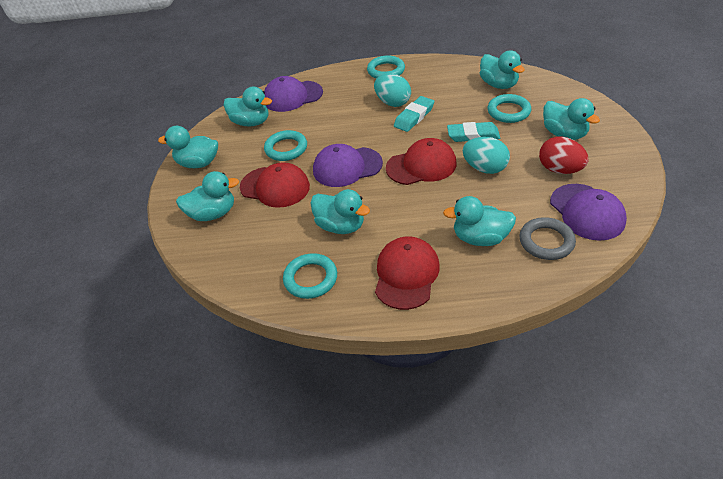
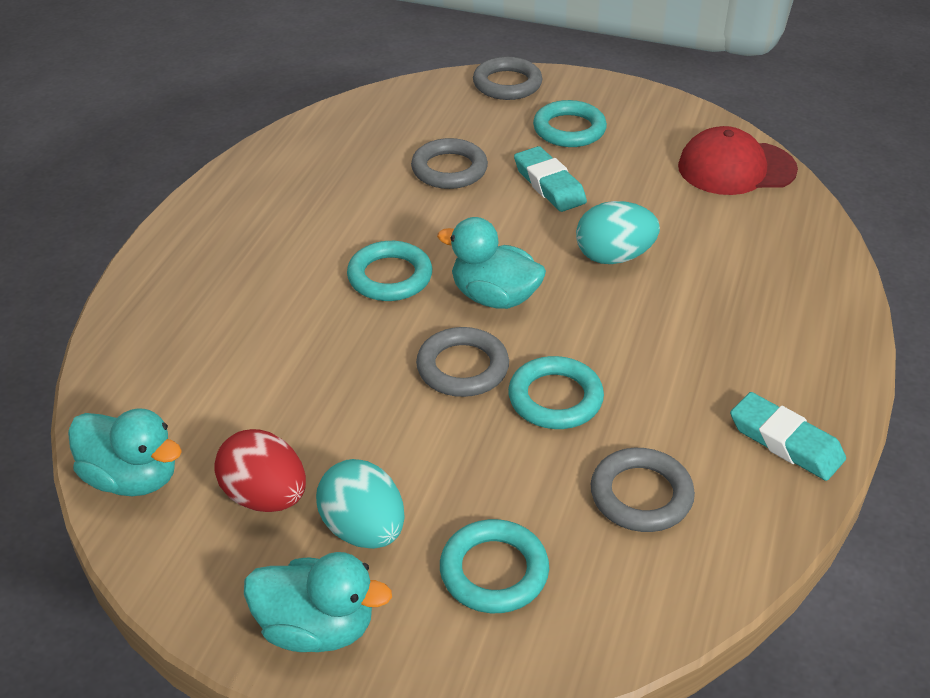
grey ring: [520,217,576,260] = 1 -> [411,138,488,189] [416,327,509,397] [473,57,542,100] [591,448,695,532] = 4
purple cap: [264,76,323,112] [313,144,383,187] [550,184,627,241] = 3 -> none = 0
red cap: [240,162,310,208] [375,236,440,310] [386,138,456,185] = 3 -> [678,126,798,195] = 1
turquoise duck: [158,126,218,168] [176,171,239,221] [223,87,272,127] [311,189,370,234] [443,196,516,246] [480,50,525,89] [543,98,600,140] = 7 -> [68,409,182,496] [244,552,392,652] [437,217,546,309] = 3

